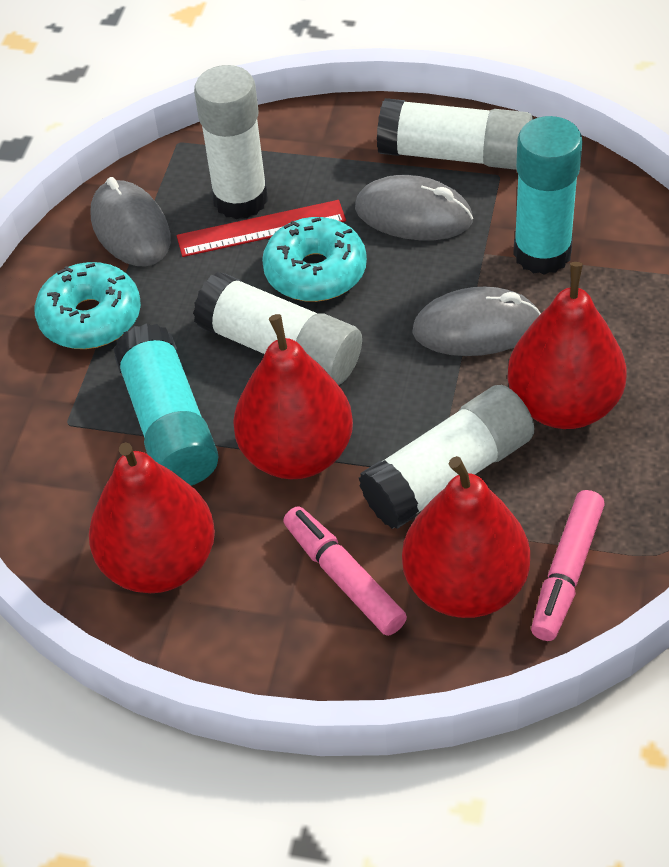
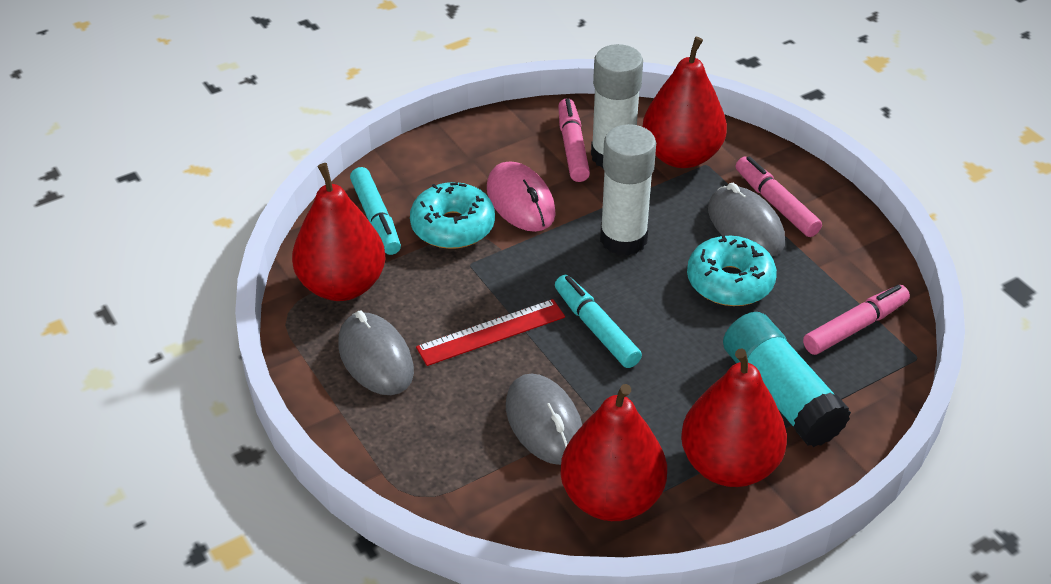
pink marker: [283,506,407,636] [531,490,605,641] = 2 -> [558,98,590,182] [736,156,822,237] [803,285,910,355] = 3
pink mouse: none = 0 -> [487,162,556,232] = 1
turquoise glue stick: [113,324,219,485] [513,116,583,275] = 2 -> [723,312,851,447] = 1
turquoise marker: none = 0 -> [350,167,401,255] [555,275,642,368] = 2
white glue stick: [193,272,362,385] [194,65,268,219] [359,385,534,529] [377,98,533,170] = 4 -> [591,44,643,168] [600,124,656,256] = 2

